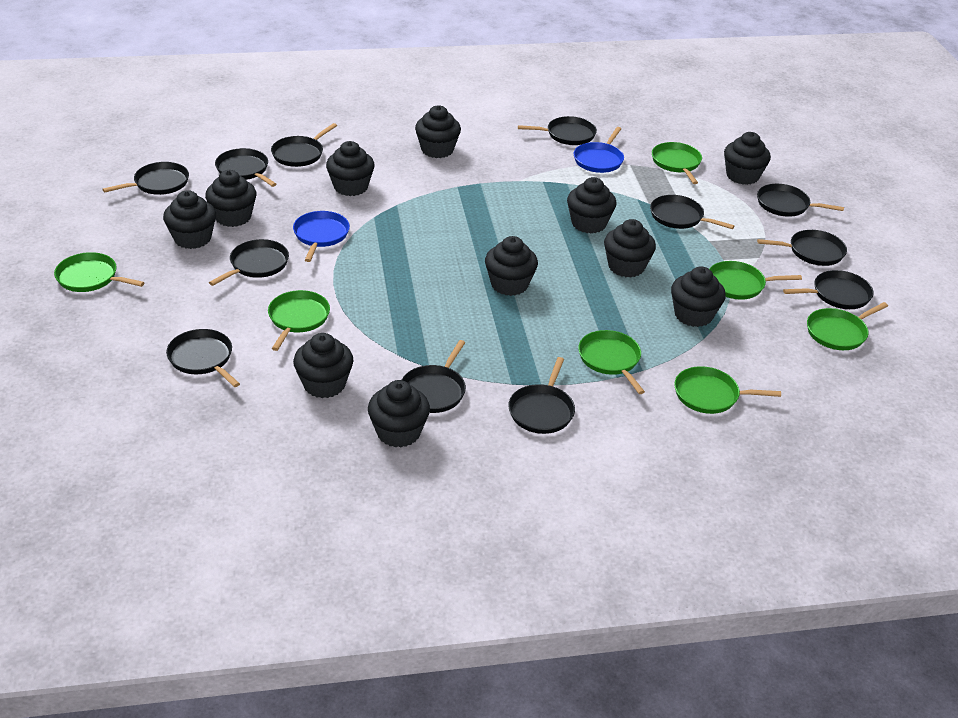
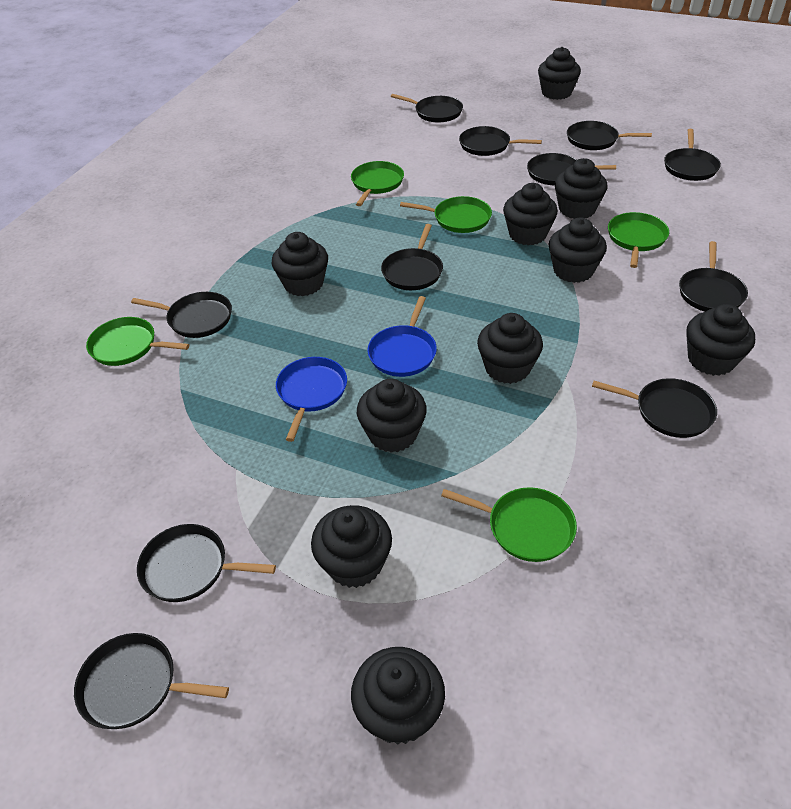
black cupcake: [163,190,216,249] [205,170,256,227] [293,333,354,398] [326,141,375,196] [368,380,430,448] [415,105,461,158] [485,236,538,296] [567,177,616,234] [604,219,656,278] [671,266,726,327] [724,132,771,185] = 11 -> [272,232,328,296] [311,505,392,588] [351,647,445,745] [357,379,427,453] [477,313,543,384] [503,183,558,245] [538,47,581,100] [549,218,607,283] [555,158,608,219] [686,304,755,376] = 10
black pan: [103,162,189,195] [166,329,240,387] [209,239,289,286] [215,148,276,187] [271,123,337,167] [402,340,466,413] [508,357,575,434] [518,116,597,145] [650,195,734,229] [757,184,844,217] [757,230,847,266] [783,270,874,309] = 12 -> [74,633,229,729] [131,292,232,338] [137,524,276,602] [381,224,443,290] [391,94,463,122] [459,126,542,156] [527,153,616,185] [567,121,652,150] [592,378,717,438] [664,129,721,181] [679,241,748,312] = 11
green pan: [54,252,144,292] [268,290,330,351] [578,330,645,394] [652,142,702,184] [674,366,781,414] [709,261,802,300] [807,302,888,350] = 7 -> [86,317,189,366] [351,161,404,206] [400,196,492,233] [441,487,577,562] [608,212,669,268] = 5

